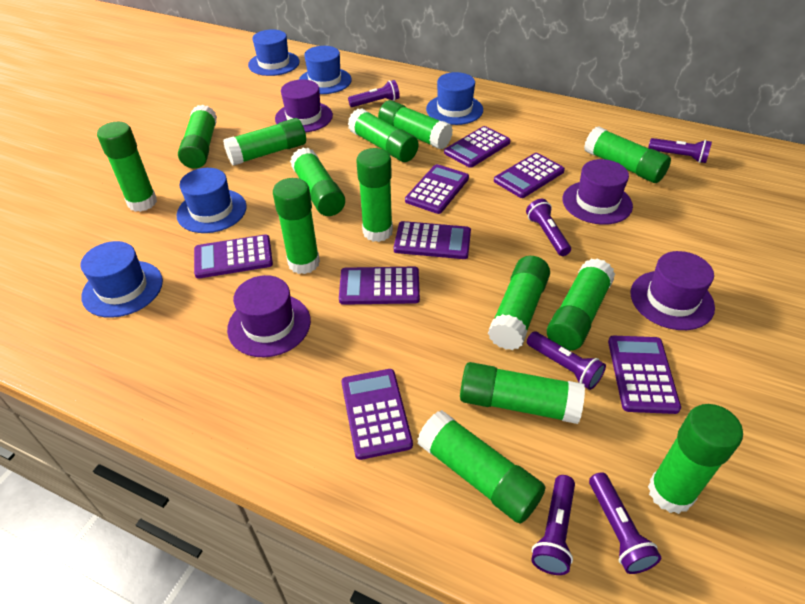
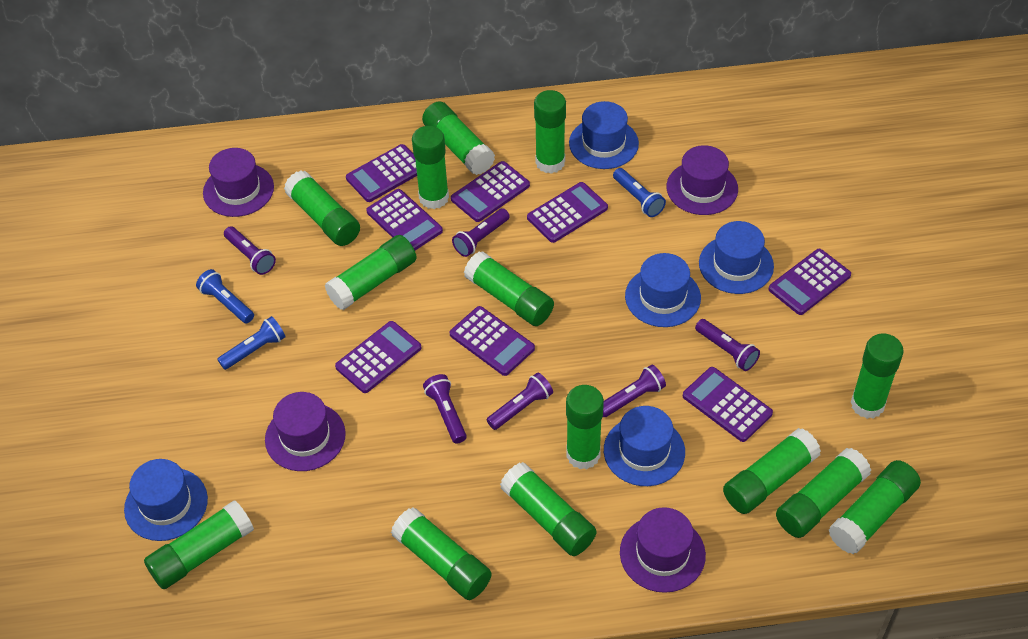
blue flashlight: none = 0 -> [196,269,254,323] [217,316,286,370] [613,168,666,217] = 3

